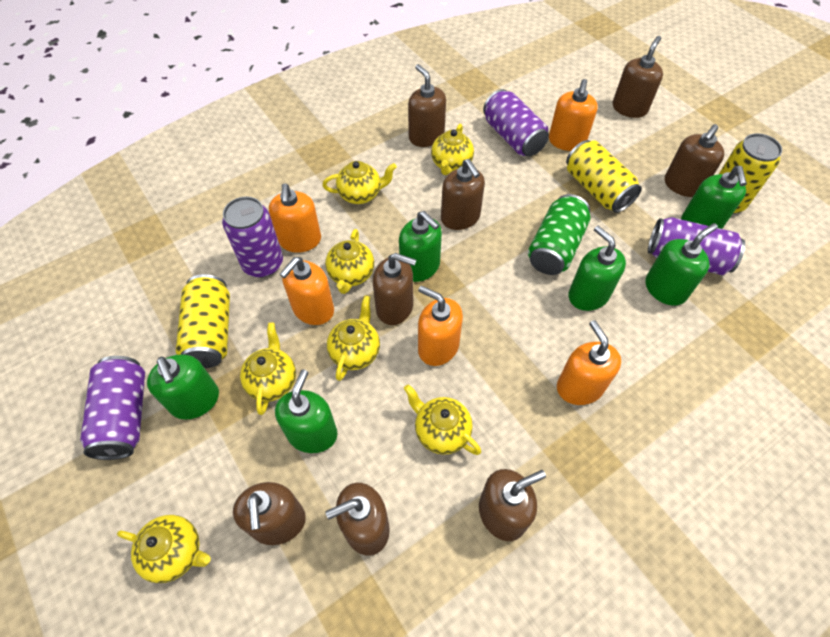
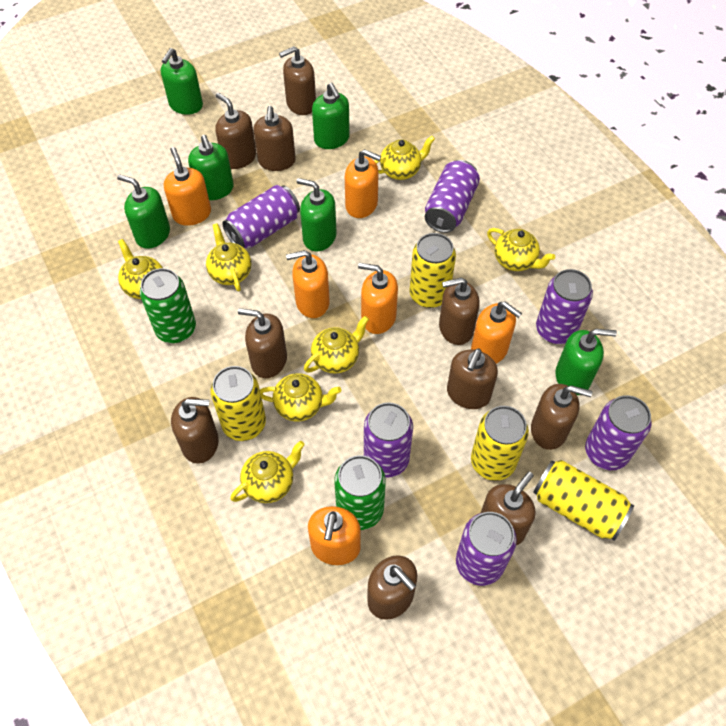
brown soap dispenser: [233,482,306,545] [325,483,390,556] [373,253,416,325] [408,64,446,147] [441,159,485,230] [479,469,546,541] [613,36,663,118] [665,124,724,197] = 8 -> [171,397,219,464] [216,93,256,169] [238,308,287,378] [253,106,296,171] [279,46,316,115] [367,555,417,620] [439,277,480,345] [447,348,498,409] [481,471,536,545] [531,384,592,450] = 10
green can: [528,194,590,275] = 1 -> [140,268,196,343] [334,455,386,530] = 2
orange soap dispenser: [269,183,321,253] [280,257,334,325] [418,286,463,366] [549,79,598,151] [557,320,621,405] = 5 -> [164,147,211,226] [286,250,330,318] [308,506,361,565] [345,149,381,218] [358,263,398,334] [471,301,522,364] = 6
purple can: [80,356,145,460] [222,197,283,278] [483,89,549,156] [648,217,745,275] = 4 -> [222,185,300,248] [364,402,413,478] [425,160,480,233] [456,512,517,586] [536,269,593,344] [585,395,652,470] = 6
yellow can: [176,274,230,368] [566,140,642,213] [719,133,782,214] = 3 -> [211,366,266,441] [409,233,456,308] [471,406,529,481] [533,460,634,541] = 4

